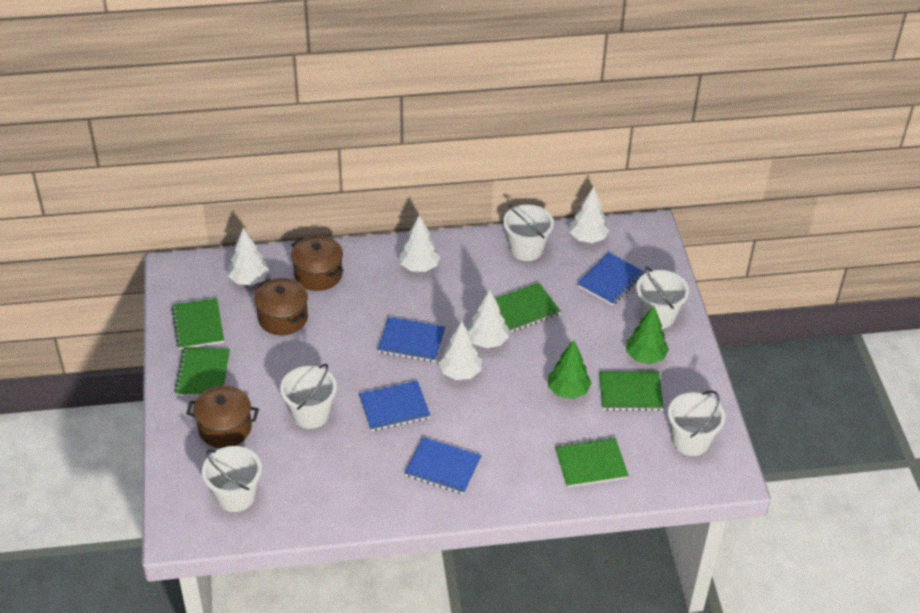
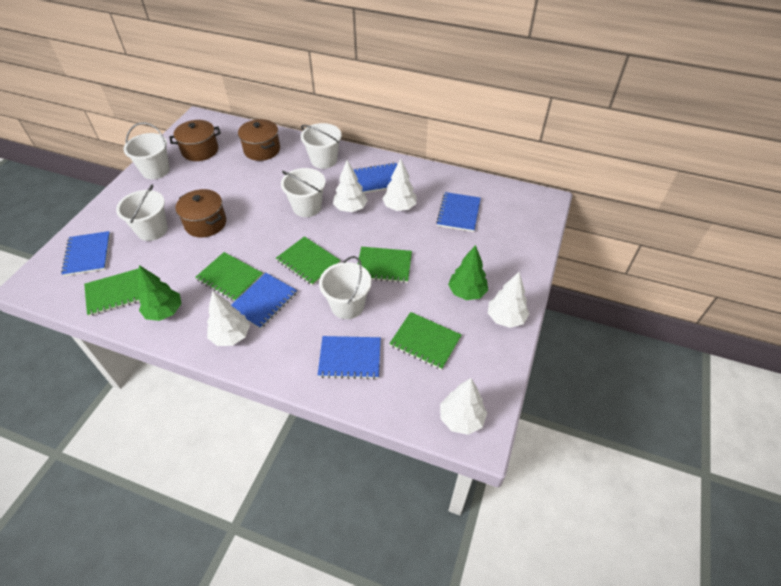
blue notebook: [359,381,431,431] [378,317,445,362] [405,437,481,494] [577,253,644,306] = 4 -> [61,231,110,276] [231,273,297,329] [318,336,381,379] [353,163,397,193] [436,192,481,232] = 5

